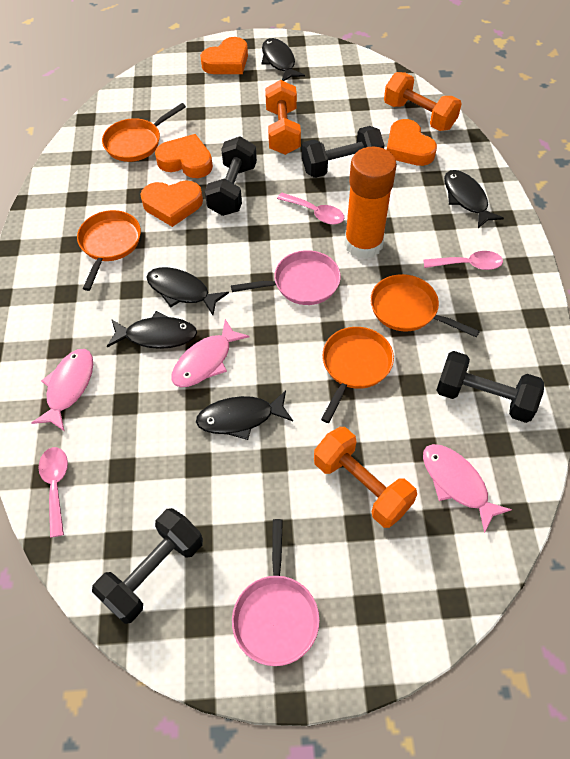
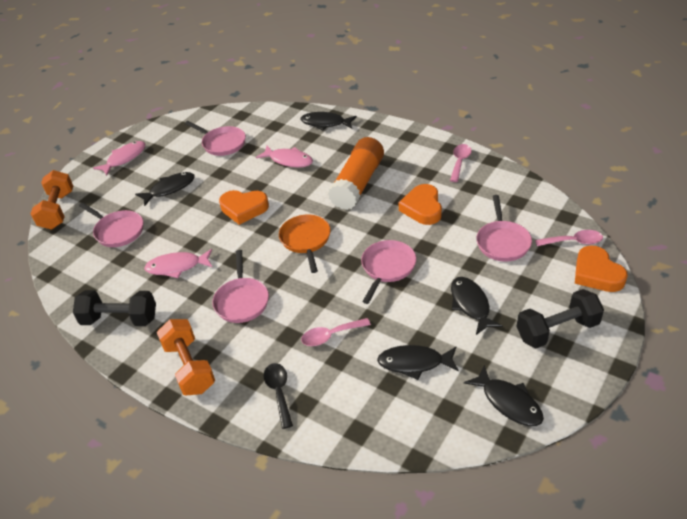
black dumbbell: [92,508,203,624] [205,136,257,216] [302,126,384,178] [436,351,544,423] = 4 -> [73,290,156,326] [517,289,604,348] = 2
black spoon: none = 0 -> [264,363,293,429] = 1
orange dumbbell: [265,80,301,155] [314,427,417,528] [384,72,462,131] = 3 -> [30,170,73,229] [157,319,215,395] = 2
orange heart: [140,181,203,227] [155,134,213,178] [200,37,248,74] [387,119,437,166] = 4 -> [219,190,269,225] [399,184,442,225] [575,246,628,292] = 3
orange pan: [77,210,141,291] [102,103,186,162] [321,327,394,423] [370,274,480,337] = 4 -> [279,215,331,273] = 1
pink pan: [231,250,341,305] [232,519,319,666] = 2 -> [79,203,143,247] [185,121,246,156] [212,250,269,323] [361,240,416,304] [476,195,532,262] = 5

